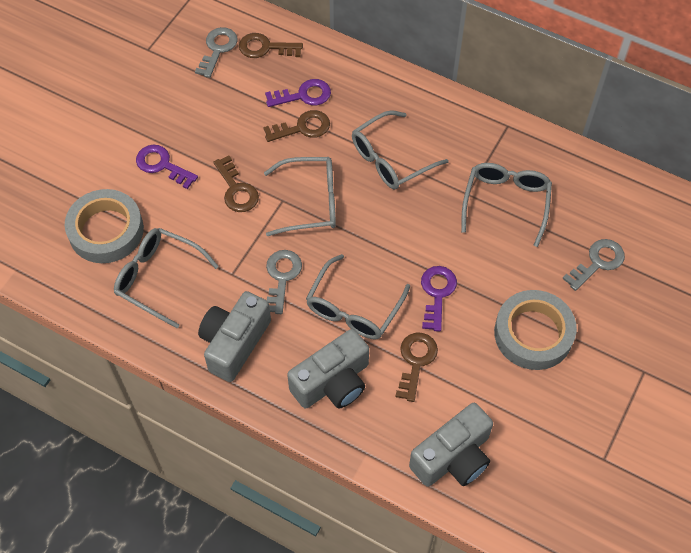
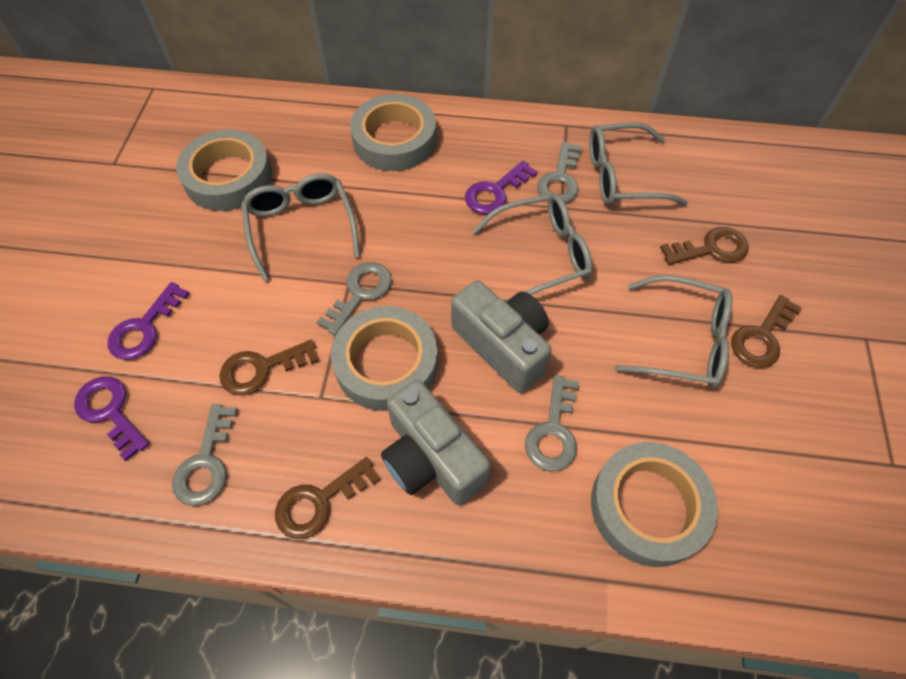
grey camera: [198,291,271,382] [287,329,369,409] [409,403,493,487] = 3 -> [381,380,491,505] [451,280,552,393] = 2
grey glasses: [114,228,219,328] [264,157,336,236] [306,254,410,339] [352,110,449,190] [461,163,552,247] = 5 -> [241,173,360,281] [472,193,592,302] [589,122,688,206] [614,275,733,388] = 4
grey key: [195,27,238,78] [266,250,302,314] [562,239,625,291] = 3 -> [172,404,238,506] [317,262,392,335] [525,375,579,471] [537,142,582,203] = 4
grey tape: [65,189,144,263] [494,290,577,370] = 2 -> [176,129,272,211] [331,306,438,411] [350,94,436,171] [591,442,718,567] = 4

